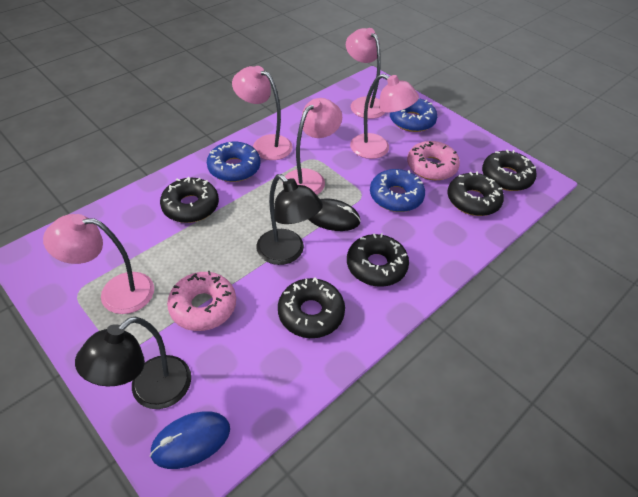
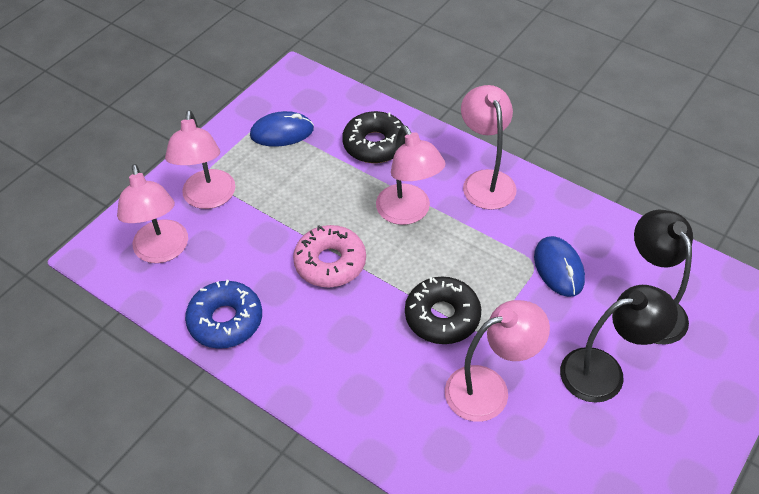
black donut: [160,177,219,223] [278,277,345,338] [347,233,409,287] [447,171,504,216] [482,150,537,191] = 5 -> [342,111,406,163] [405,277,481,344] = 2
black mouse: [308,198,361,231] = 1 -> none = 0
blue donut: [207,142,260,182] [370,169,425,212] [390,98,437,132] = 3 -> [185,280,262,349] = 1
blue mouse: [150,411,230,469] = 1 -> [250,111,314,147] [534,236,585,297] = 2
pink donut: [167,271,236,331] [407,141,460,180] = 2 -> [293,225,366,287] = 1

